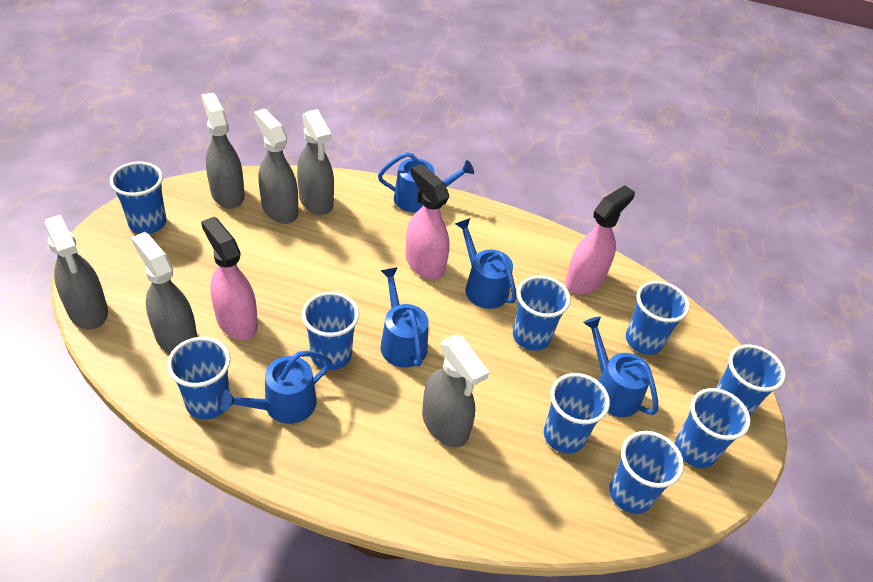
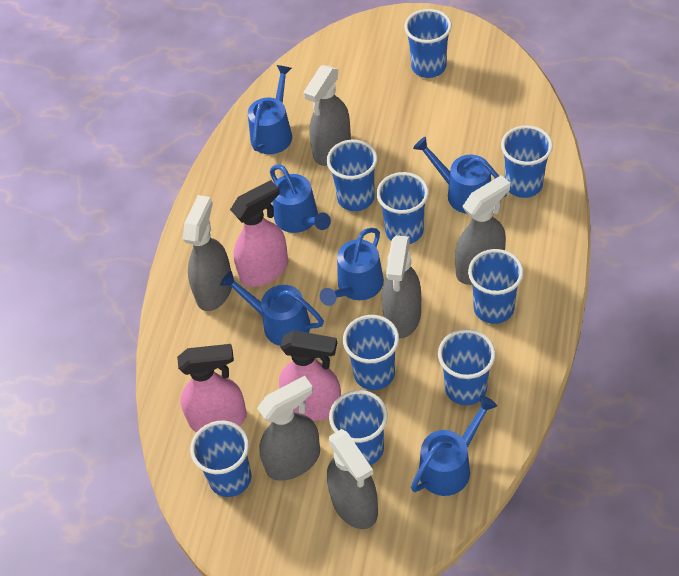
blue watering can: [218,351,331,424] [378,152,474,213] [381,267,428,368] [455,218,517,309] [583,316,658,417] = 5 -> [220,271,324,346] [248,65,292,154] [270,165,331,233] [320,228,384,306] [411,395,497,496] [413,137,507,214] = 6

